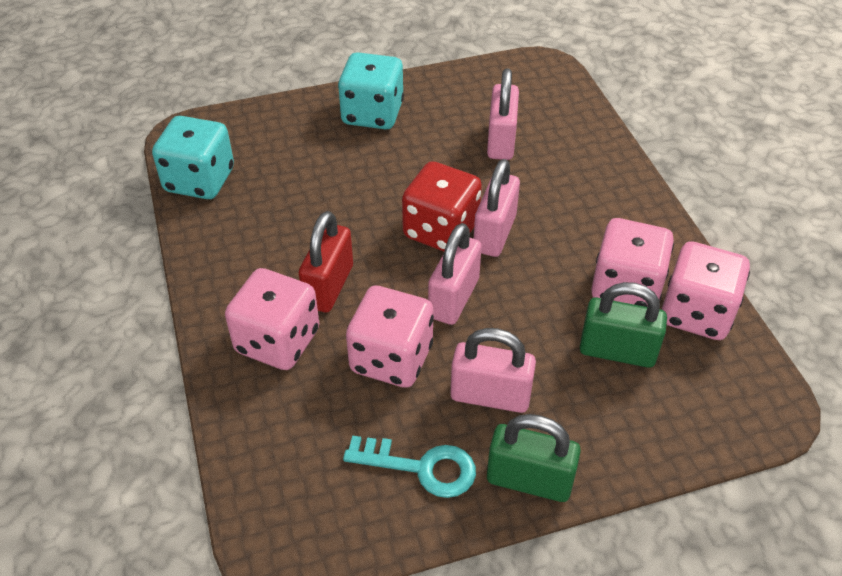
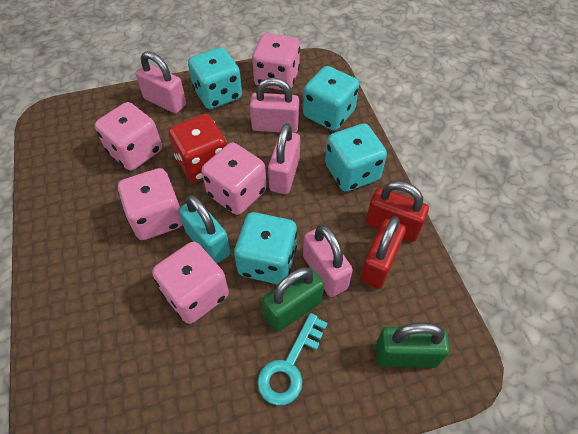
pink dice: [225,268,319,370] [346,285,434,388] [591,218,674,307] [661,241,750,340] = 4 -> [95,102,162,171] [118,168,183,240] [152,242,229,324] [201,143,267,215] [252,33,300,91] = 5
red padlock: [299,211,353,312] = 1 -> [360,216,406,289] [366,181,429,242] = 2
turquoise dice: [152,116,234,199] [338,52,404,129] = 2 -> [188,47,242,109] [234,212,297,284] [303,66,359,131] [325,123,387,192] = 4
turquoise padlock: none = 0 -> [179,195,231,264] = 1

